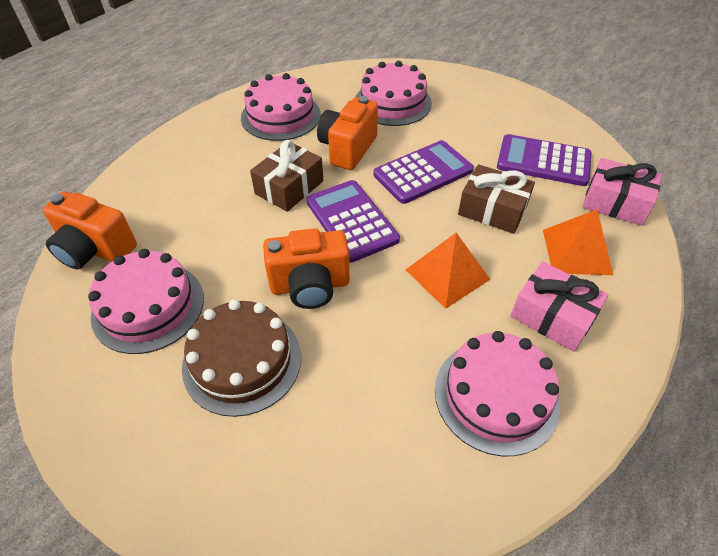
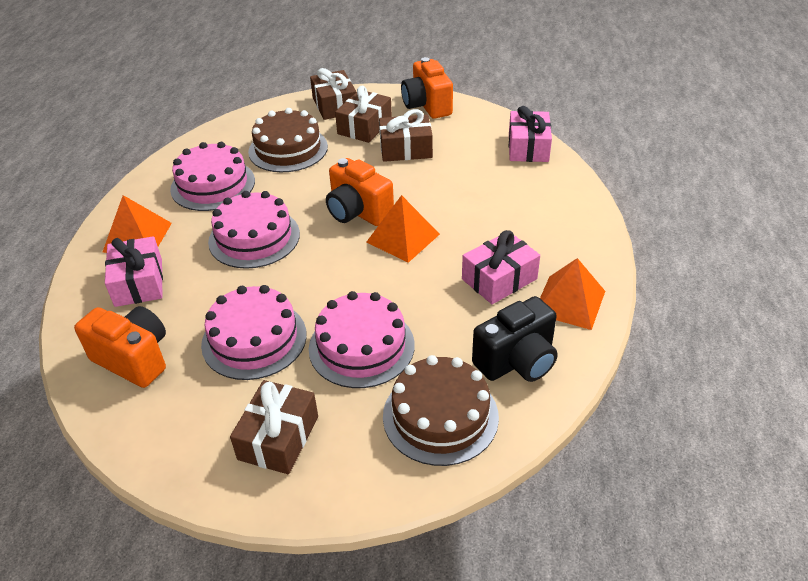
black camera: none = 0 -> [472,296,558,382] = 1
brown cake: [182,299,301,417] = 1 -> [248,108,328,172] [383,355,499,466] = 2
brown gift: [250,140,323,212] [458,164,535,234] = 2 -> [230,380,318,474] [310,68,356,120] [335,86,392,143] [379,109,433,162] = 4
orange pyramid: [406,233,490,309] [543,209,613,275] = 2 -> [102,195,172,253] [367,195,440,263] [540,258,605,330] = 3
pink gift: [510,262,609,352] [583,158,661,226] = 2 -> [105,236,163,307] [462,230,540,304] [509,106,552,162] = 3
purple calculator: [306,180,400,263] [373,140,474,204] [497,134,592,186] = 3 -> none = 0

